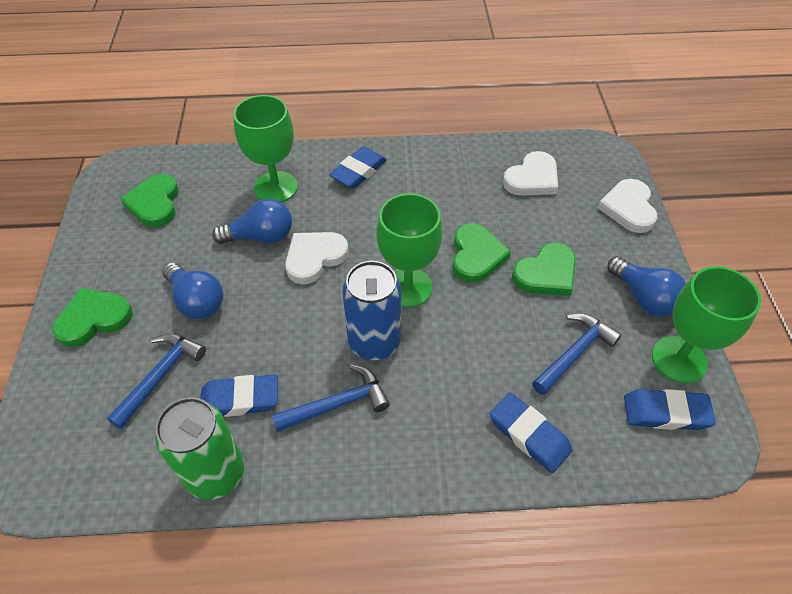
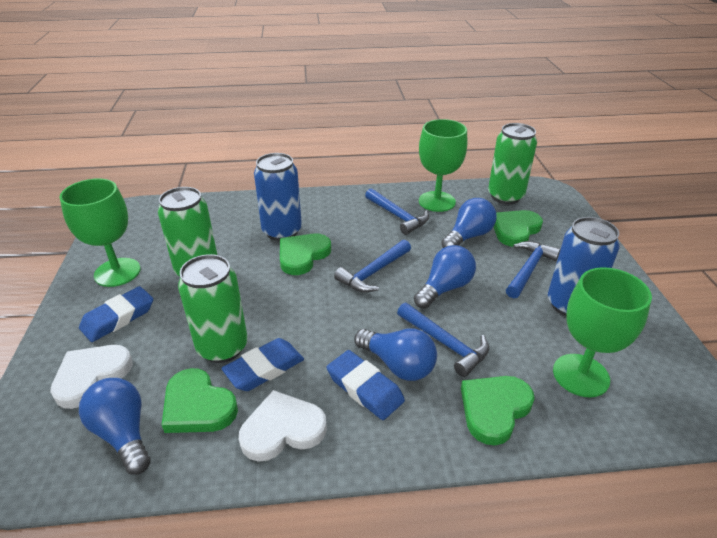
blue can: [342,261,401,361] = 1 -> [254,153,302,241] [548,217,619,317] = 2
blue eraser: [200,375,278,417] [329,147,387,189] [490,393,573,473] [624,389,716,430] = 4 -> [79,286,153,342] [221,338,304,391] [327,350,405,420] = 3
blue hammer: [107,333,206,429] [272,365,390,432] [532,313,622,395] = 3 -> [334,240,411,292] [365,188,429,235] [397,303,489,377] [506,241,560,298] = 4
blue light bulb: [162,263,223,319] [212,199,292,244] [607,256,686,316] = 3 -> [79,378,151,475] [354,328,437,381] [414,245,476,309] [441,198,496,248] = 4
green can: [155,397,244,500] = 1 -> [158,187,217,276] [178,254,248,363] [488,123,537,204] = 3
white heart: [285,232,349,284] [503,151,558,196] [598,179,657,233] = 3 -> [50,345,133,409] [239,390,327,462] = 2

